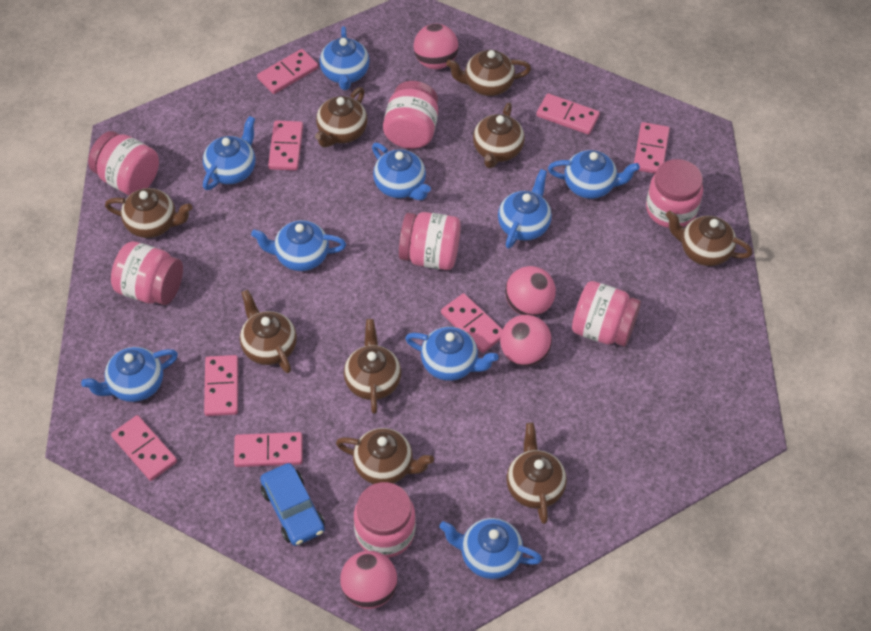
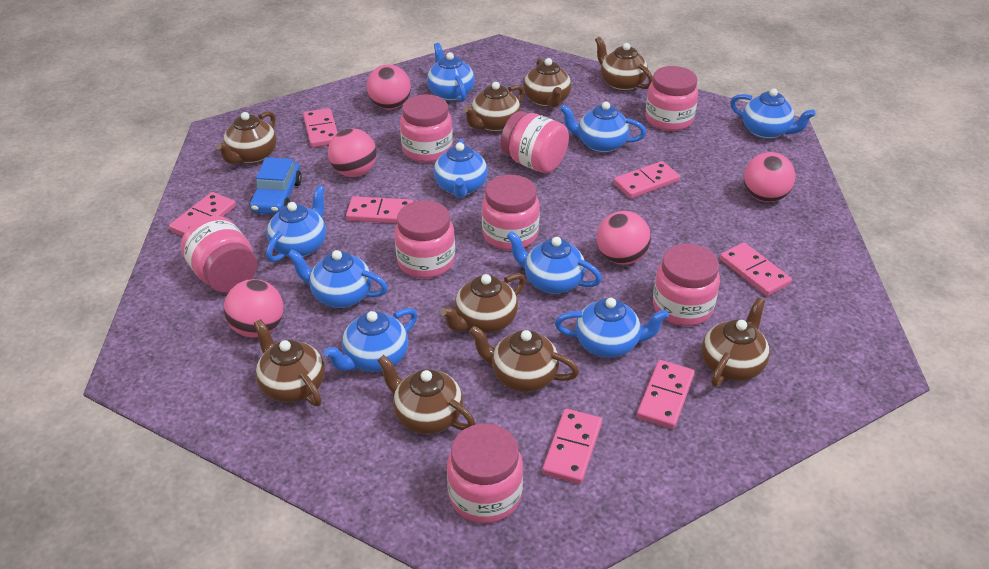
pink ball: [340,551,397,609] [414,24,459,69] [500,315,552,366] [505,266,556,316] = 4 -> [224,279,283,338] [328,128,377,177] [367,64,411,110] [597,211,651,265] [744,152,795,202] = 5
pink domino: [111,415,177,481] [204,355,238,416] [234,432,303,467] [257,49,318,94] [268,120,303,171] [441,293,503,353] [536,93,600,135] [634,122,670,174] = 8 -> [169,192,236,236] [303,108,338,147] [346,196,413,223] [542,409,602,484] [614,161,680,199] [637,360,695,429] [720,242,792,296] = 7
pink jar: [88,131,159,195] [111,241,183,305] [354,482,416,558] [383,81,438,149] [399,212,461,270] [572,281,641,346] [646,159,703,228] = 7 -> [181,216,257,293] [394,200,455,278] [400,94,453,163] [447,423,523,523] [482,175,540,250] [500,111,569,173] [645,66,698,131] [653,244,720,326] = 8

